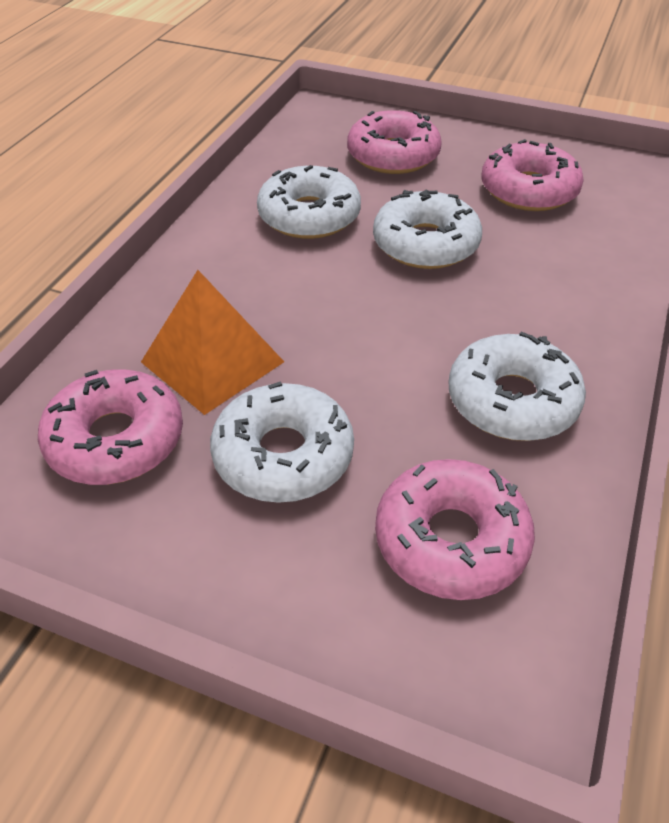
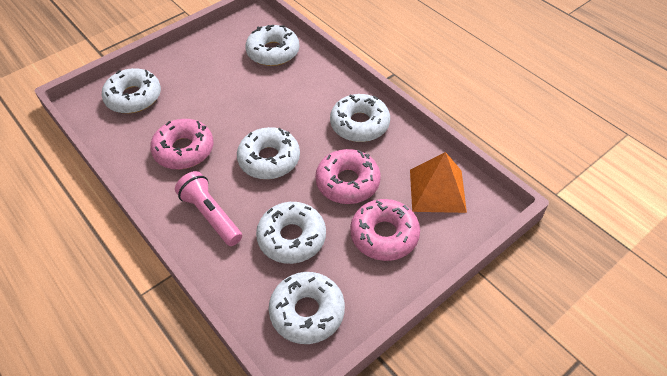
pink donut: [38,370,183,485] [347,110,442,174] [375,459,535,600] [481,139,584,211] = 4 -> [150,119,214,169] [315,149,381,204] [350,199,420,261] = 3
pink flashlight: none = 0 -> [175,171,242,246] = 1
white donut: [210,381,354,503] [257,165,361,239] [373,190,482,269] [449,332,586,441] = 4 -> [102,68,161,113] [237,127,300,179] [245,25,299,66] [256,202,326,264] [269,272,345,344] [330,94,390,142] = 6

